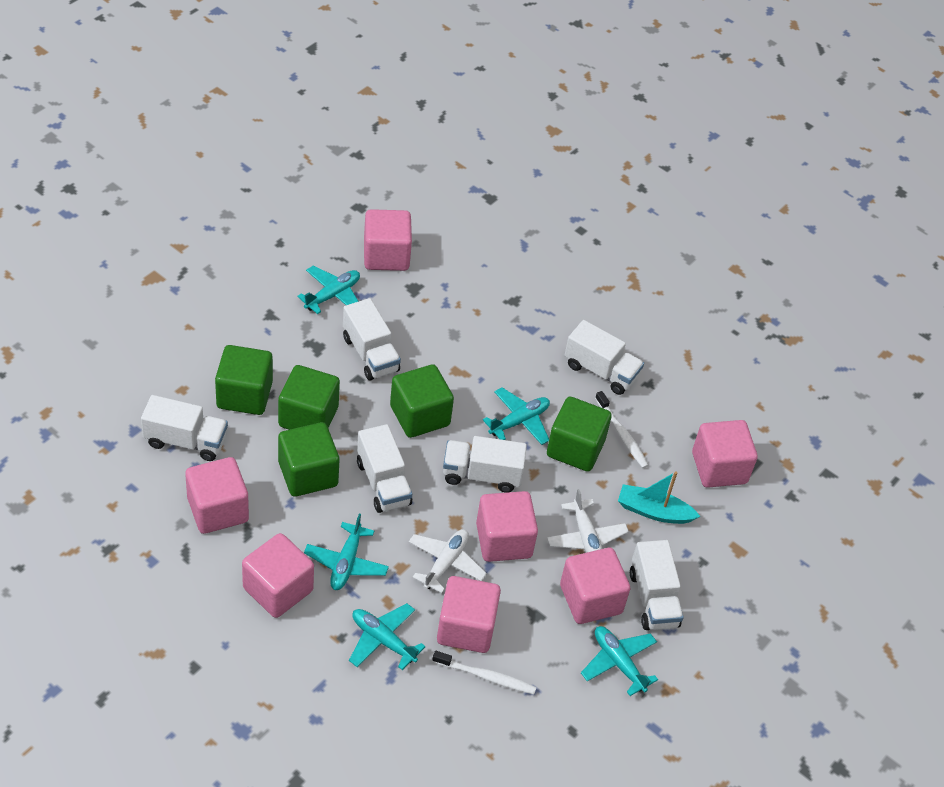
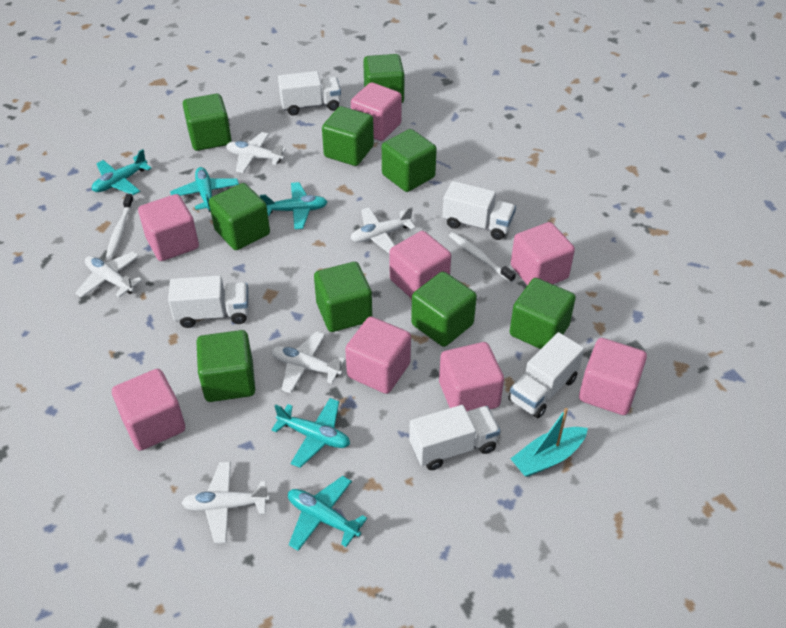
green cube: [215,345,273,415] [278,365,340,430] [278,422,339,497] [390,364,454,438] [547,397,612,472] = 5 -> [183,94,232,151] [196,330,255,402] [209,183,270,250] [314,262,372,332] [322,106,374,166] [363,54,405,103] [382,129,437,192] [411,272,477,347] [510,278,576,349] = 9
pink cube: [185,457,249,534] [242,533,314,618] [364,209,412,271] [437,576,501,653] [476,491,538,562] [560,548,630,624] [692,420,758,488] = 7 -> [112,369,185,451] [138,194,199,261] [345,317,411,394] [351,82,402,141] [390,231,451,299] [439,342,504,412] [511,222,575,285] [579,338,647,415] = 8
white plane: [408,529,487,593] [547,489,629,553] = 2 -> [75,251,142,298] [182,462,270,544] [226,132,286,173] [272,331,345,393] [350,207,416,254] = 5
white truck: [141,395,228,461] [343,298,401,381] [357,424,412,513] [443,436,527,493] [565,320,644,395] [630,540,684,630] = 6 -> [168,275,249,328] [278,71,341,115] [409,405,500,470] [443,181,516,240] [508,332,584,418] = 5

